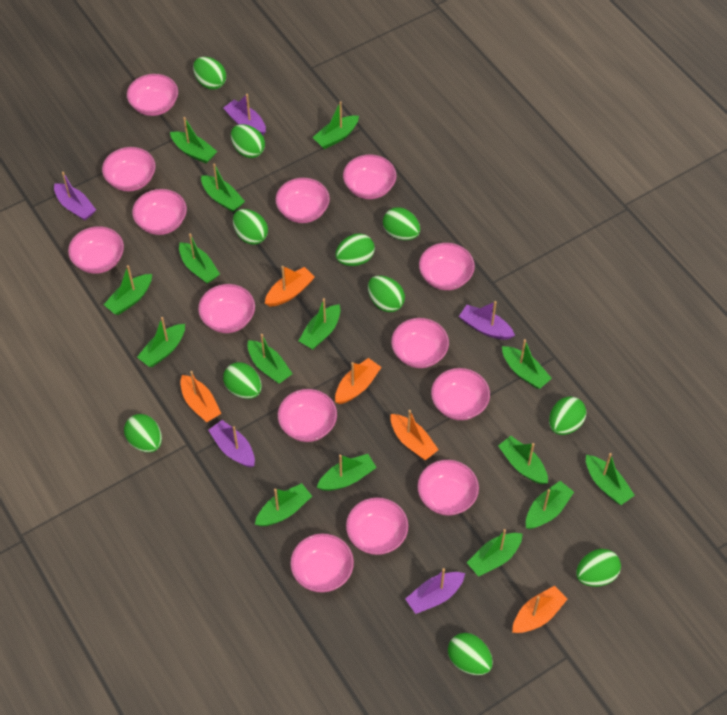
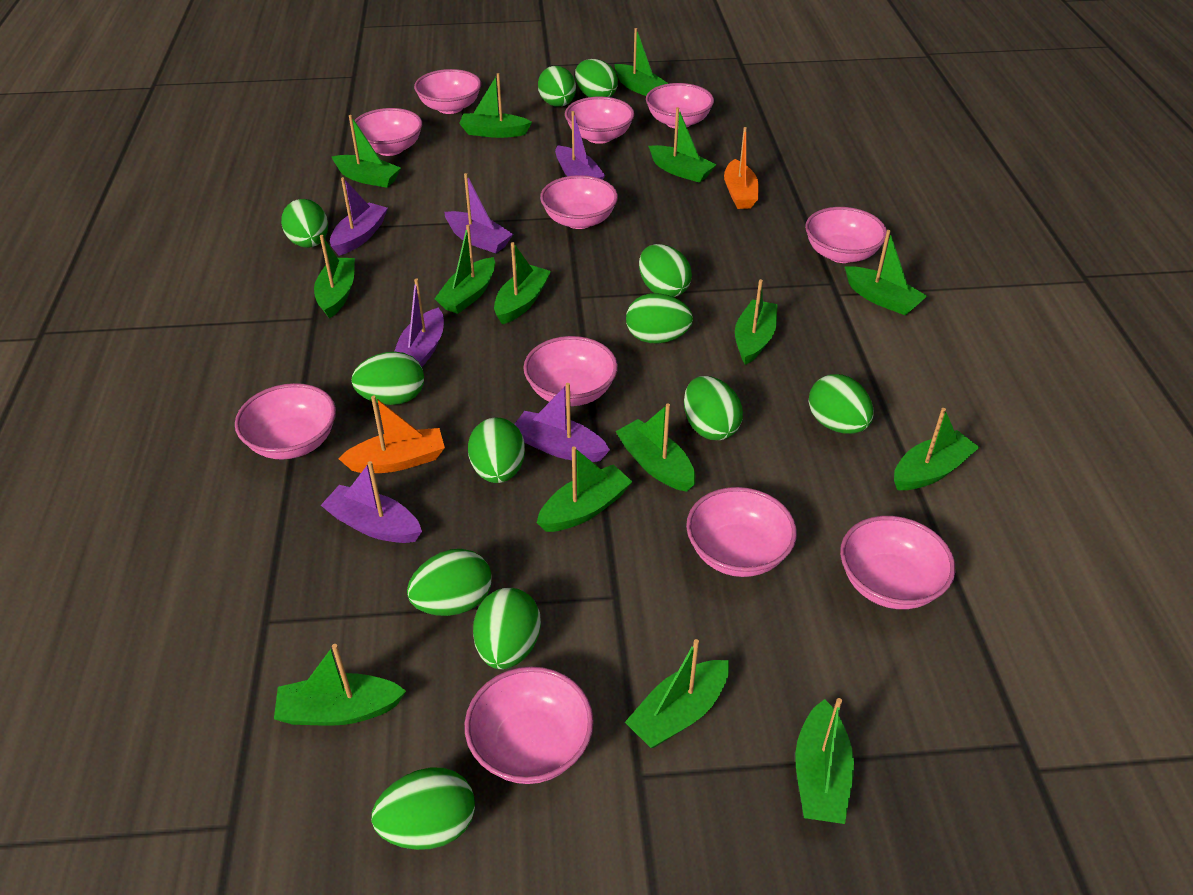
green egg: [124,414,162,453] [193,57,226,90] [223,362,262,399] [231,124,265,158] [233,209,268,245] [336,233,375,266] [368,276,405,312] [383,207,420,240] [448,633,493,675] [549,397,586,435] [576,549,621,587] = 11 -> [281,199,328,248] [351,352,424,405] [371,767,475,850] [407,549,492,616] [468,417,525,483] [473,588,541,669] [538,66,576,107] [575,59,618,97] [626,293,693,343] [639,244,692,297] [684,376,743,440] [809,374,874,434] = 12
orange boat: [180,371,221,422] [265,266,315,307] [335,358,382,404] [390,410,439,460] [512,586,568,633] = 5 -> [338,396,445,473] [724,127,759,209] = 2
pink bowl: [68,226,124,274] [102,147,156,191] [127,74,178,116] [132,189,187,235] [198,284,255,333] [276,178,330,223] [278,389,337,442] [290,533,354,592] [343,155,396,199] [346,497,408,555] [391,318,449,368] [417,460,479,516] [419,243,475,290] [431,368,490,420] = 14 -> [235,383,336,460] [355,108,422,156] [414,69,481,114] [465,667,594,784] [523,336,618,406] [540,175,618,229] [565,97,634,144] [646,83,714,128] [686,487,797,577] [805,207,887,263] [840,516,955,609] = 11
purple boat: [54,172,96,221] [208,420,255,467] [223,94,266,136] [405,568,465,614] [459,301,515,340] = 5 -> [321,461,422,543] [330,177,388,256] [394,278,444,367] [445,173,513,254] [515,383,610,462] [555,111,606,180] = 6

